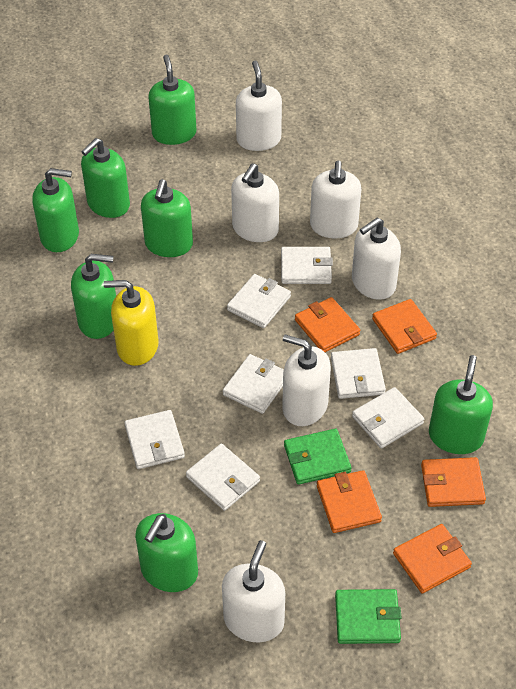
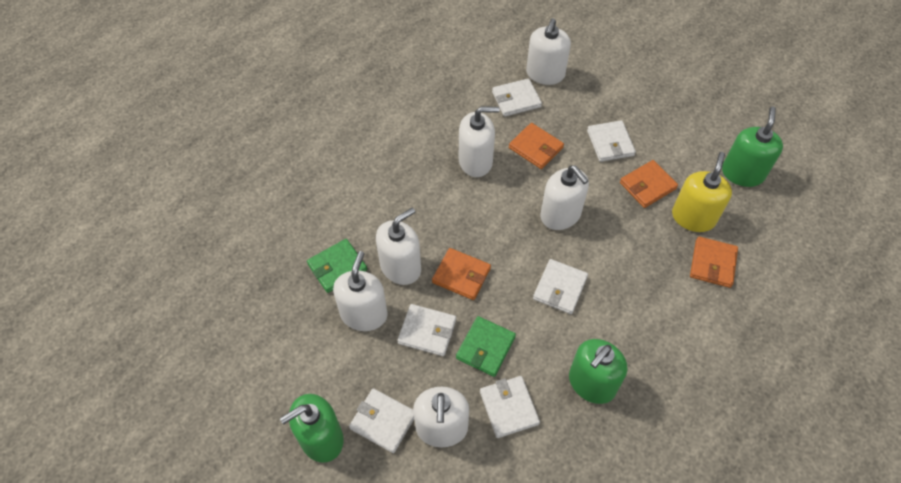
green soap dispenser: [32,168,79,252] [71,254,116,339] [81,138,130,218] [135,513,198,592] [141,179,193,257] [149,55,197,145] [429,355,493,454] = 7 -> [280,394,343,463] [569,339,627,404] [722,107,783,187] = 3
orange wallet: [295,297,360,352] [317,470,382,533] [372,299,437,354] [393,524,472,594] [421,457,486,507] = 5 -> [432,248,491,300] [509,123,564,169] [620,160,678,208] [690,236,738,288] = 4
white wallet: [124,410,185,469] [186,444,260,511] [223,354,284,414] [227,274,291,328] [281,247,333,284] [331,348,386,399] [352,387,424,448] = 7 -> [349,388,414,453] [397,304,456,356] [480,376,540,438] [492,78,542,117] [533,259,588,314] [587,120,636,162] = 6

